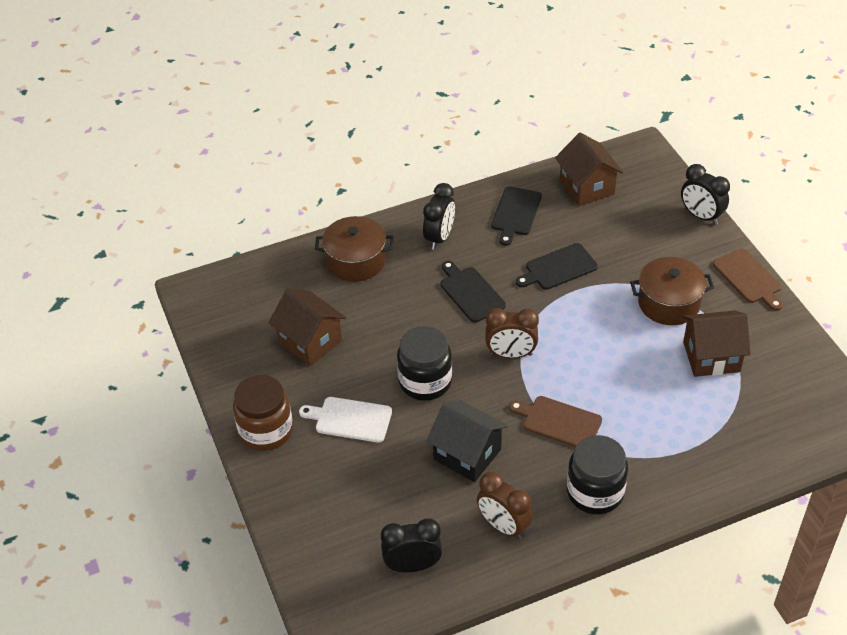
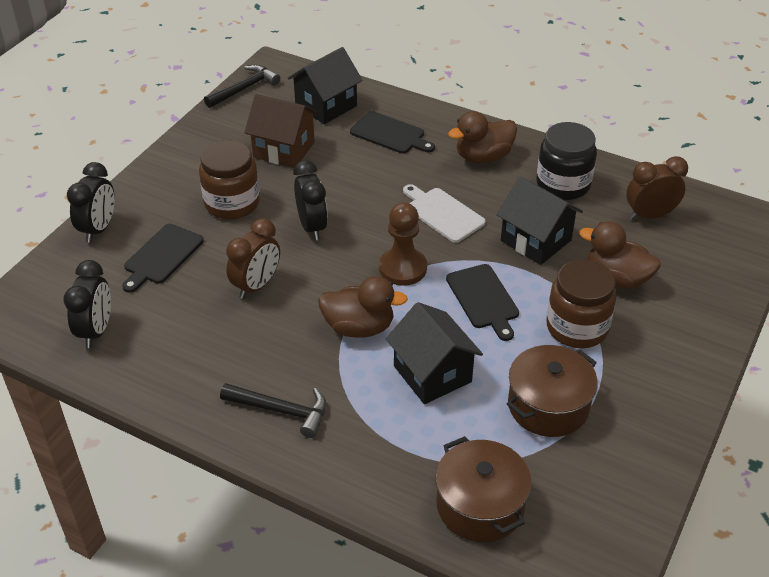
black hammer: none = 0 -> [204,65,280,108] [220,383,326,438] = 2
black house: [426,400,508,482] = 1 -> [288,47,363,124] [386,302,483,404] [496,177,583,265] = 3
black jar: [397,326,452,401] [567,435,628,514] = 2 -> [536,122,597,200] = 1
brown cutting board: [509,396,602,447] [713,248,783,311] = 2 -> none = 0
brown duck: none = 0 -> [318,276,408,338] [448,111,517,163] [579,221,661,289] = 3
brown house: [268,289,346,366] [555,132,623,206] [683,310,751,377] = 3 -> [244,94,318,168] = 1
brown jar: [233,375,293,451] = 1 -> [199,140,260,219] [546,260,617,348] = 2
brown pawn: none = 0 -> [379,202,427,286] = 1

